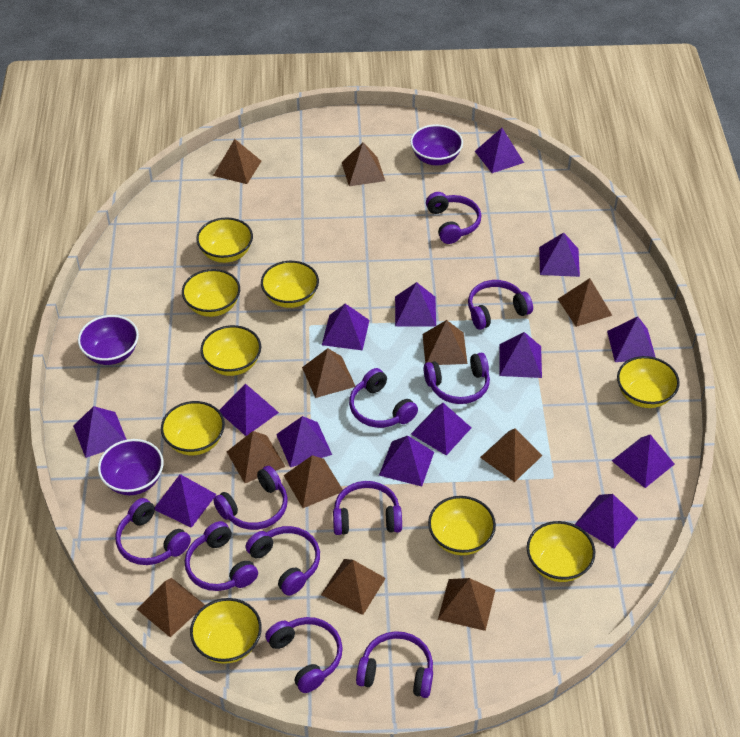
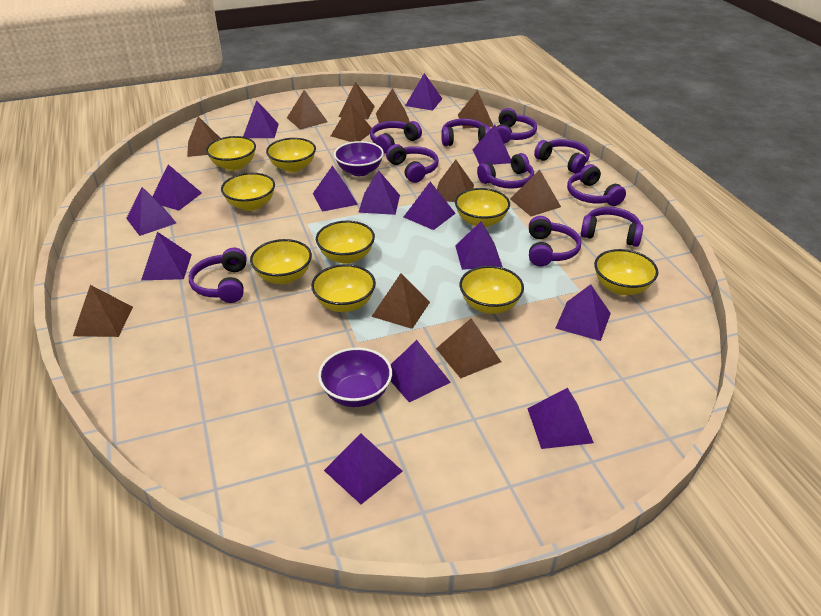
purple bowl: [78,315,139,365] [98,439,163,495] [410,125,463,165] = 3 -> [318,348,392,407] [334,141,384,176] = 2
purple headphones: [115,498,191,565] [185,521,258,591] [213,466,288,530] [246,526,320,596] [265,617,343,693] [333,481,402,535] [349,368,418,428] [356,631,433,698] [424,353,490,404] [426,192,481,244] [468,280,533,330] = 11 -> [189,248,247,303] [370,121,422,154] [386,144,439,183] [441,118,490,146] [477,153,534,189] [496,108,537,144] [529,216,581,266] [534,139,590,174] [567,164,626,206] [581,207,643,247] = 10

